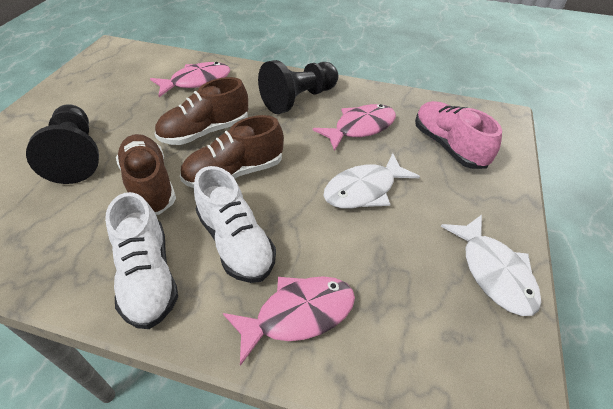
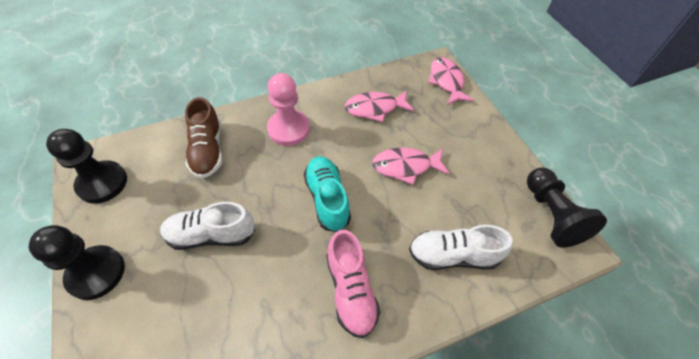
black pawn: [26,104,99,184] [258,60,338,114] = 2 -> [29,225,125,300] [46,129,127,204] [527,168,607,248] = 3
brown shoe: [116,134,176,215] [155,77,248,145] [180,115,284,188] = 3 -> [185,97,222,178] = 1
pink pawn: none = 0 -> [267,73,310,146] = 1
turquoise shoe: none = 0 -> [304,156,351,232] = 1
white fish: [323,153,420,209] [441,215,541,316] = 2 -> none = 0

